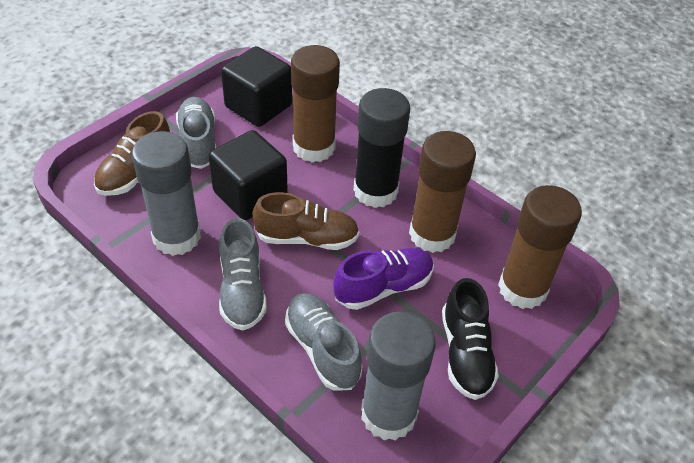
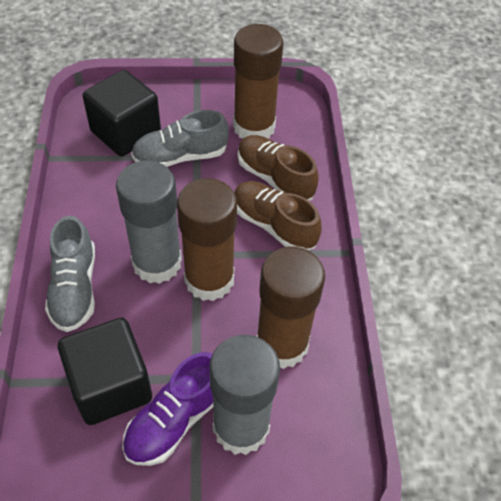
black glue stick: [354,88,410,208] = 1 -> none = 0
black shoe: [442,278,499,400] = 1 -> none = 0
grey shoe: [176,97,216,169] [219,218,267,330] [285,293,363,391] = 3 -> [45,216,95,332] [131,110,229,167] = 2

